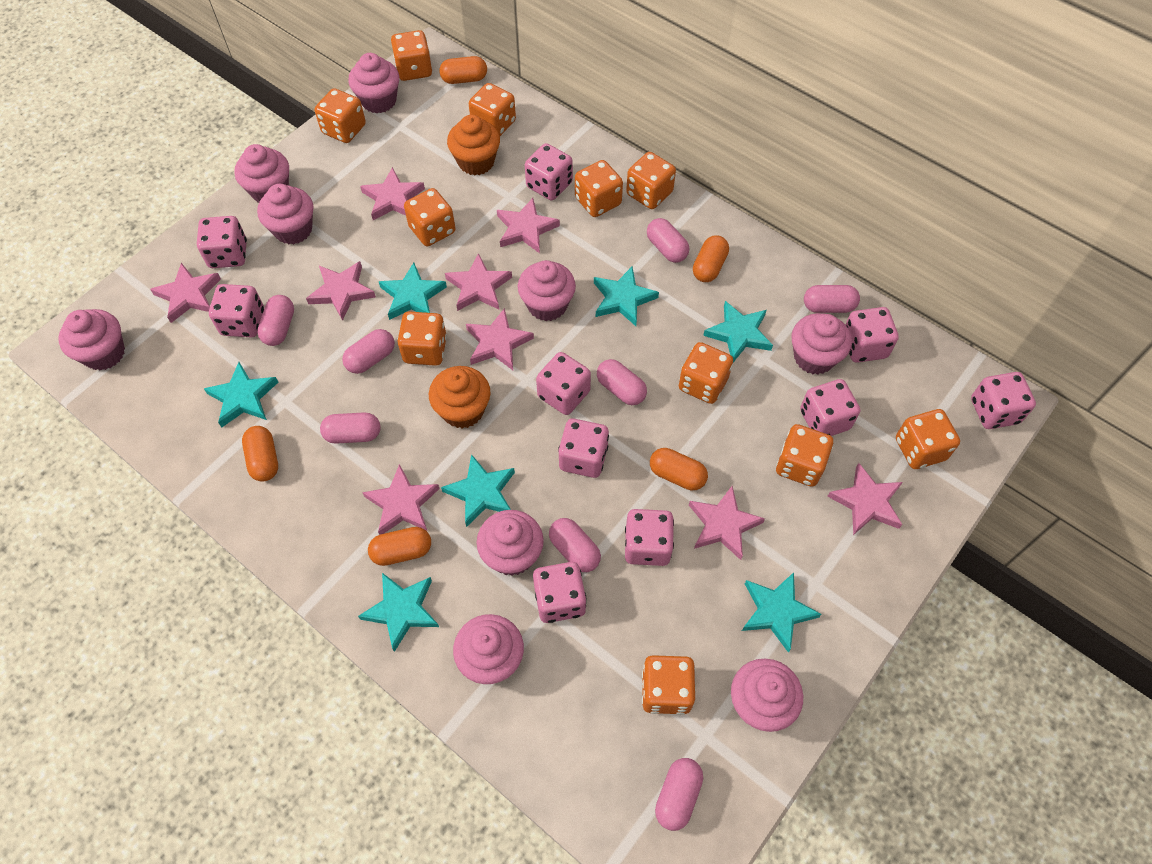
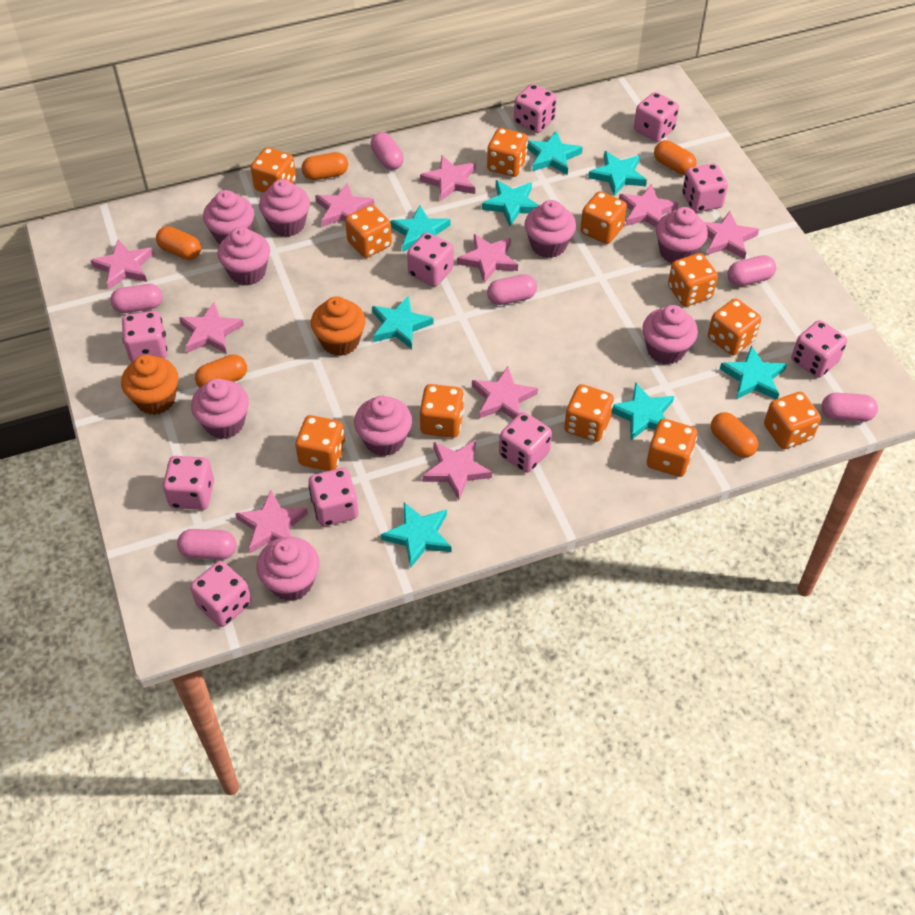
pink capsule: [257,295,294,346] [320,412,380,444] [342,329,395,374] [549,518,601,572] [597,359,647,405] [647,218,689,263] [655,758,703,831] [804,285,860,313] = 8 -> [110,284,163,313] [177,529,236,560] [371,132,404,170] [487,274,537,305] [728,255,776,286] [822,393,878,422] = 6
pink star: [150,263,221,323] [306,261,376,321] [360,167,425,220] [362,464,440,535] [445,253,512,311] [466,308,534,370] [497,198,560,254] [689,486,765,560] [827,463,903,535] = 9 -> [90,239,153,289] [179,302,244,354] [235,490,308,554] [315,182,374,227] [420,155,475,201] [422,440,492,500] [457,234,518,284] [472,367,538,419] [619,184,679,227] [705,211,759,259] = 10
turquoise star: [204,362,278,427] [358,573,439,652] [379,263,447,320] [441,454,515,527] [594,266,659,326] [703,301,773,362] [742,572,821,652] = 7 -> [372,296,433,349] [381,502,452,568] [390,205,450,252] [482,180,539,226] [527,131,583,175] [588,151,647,196] [612,382,674,440] [720,345,787,399] = 8

